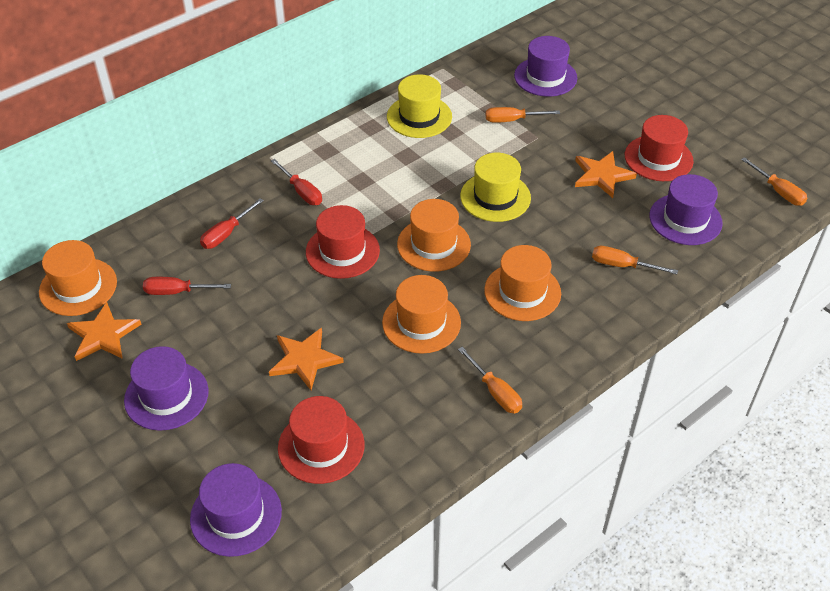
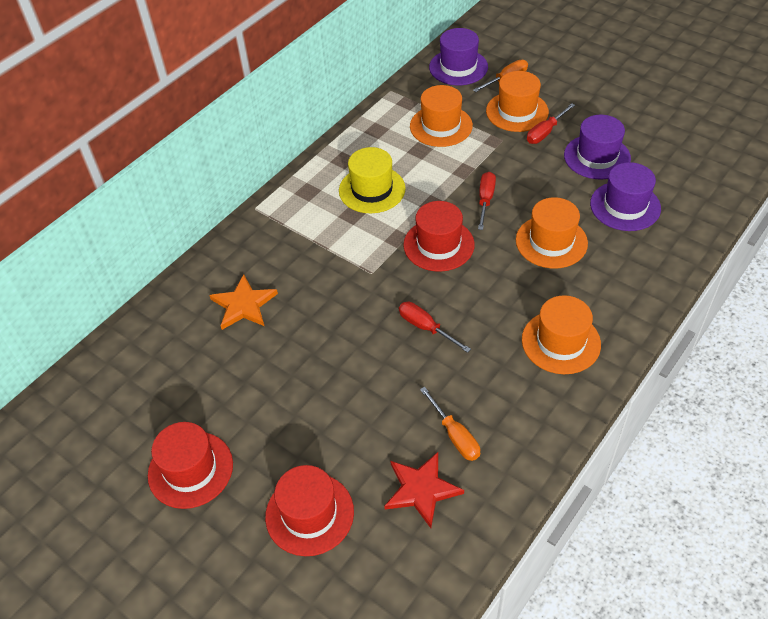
orange screwdriver: [458,347,522,413] [486,107,560,123] [592,246,678,274] [741,157,807,206] = 4 -> [420,387,480,461] [473,60,528,92] = 2
orange star: [67,302,142,361] [269,328,344,390] [575,151,637,198] = 3 -> [209,274,278,330] = 1
purple hat: [124,346,209,431] [190,463,282,557] [514,36,577,97] [649,174,723,245] = 4 -> [429,28,488,85] [564,115,631,180] [590,162,661,231] = 3
red star: none = 0 -> [384,452,464,528] = 1
yellow hat: [387,74,452,138] [460,153,531,222] = 2 -> [339,147,406,213] = 1

